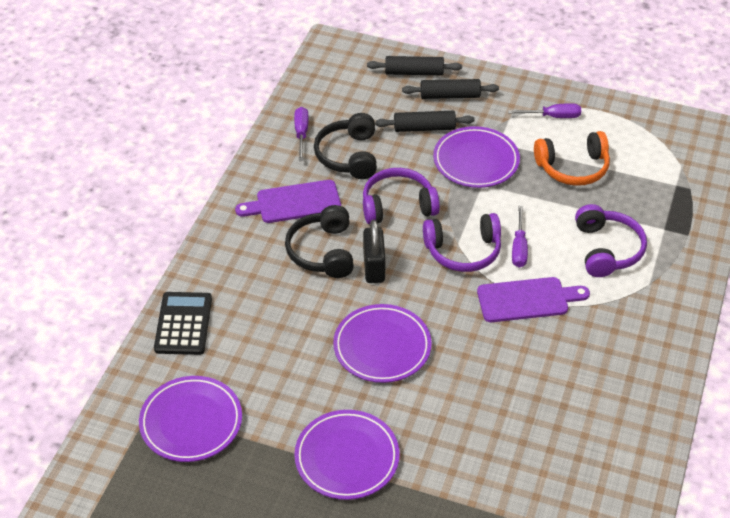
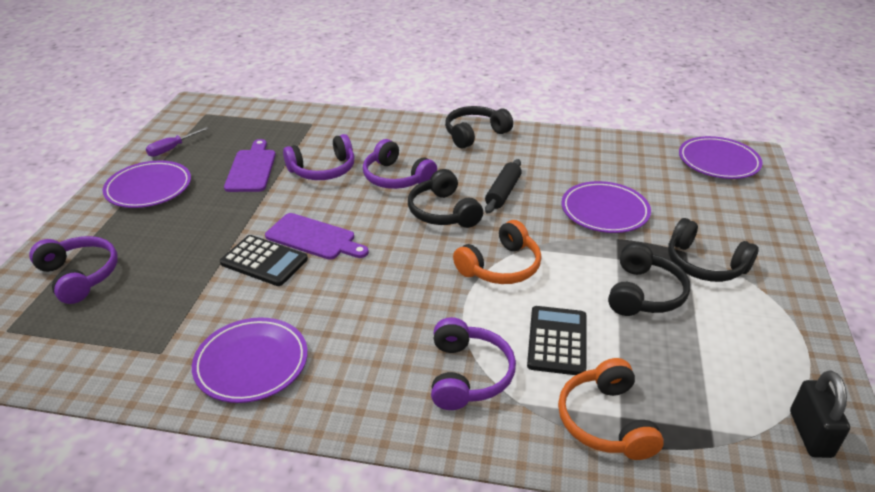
black calculator: [154,292,212,355] = 1 -> [220,235,308,286] [527,306,586,375] = 2
black headphones: [285,205,354,278] [314,113,377,179] = 2 -> [408,169,483,228] [445,106,513,148] [608,242,690,316] [668,218,759,282] = 4
black rolling pin: [367,56,462,76] [375,111,474,132] [402,79,499,99] = 3 -> [485,159,522,214] = 1
orange headphones: [534,131,610,186] = 1 -> [453,220,541,284] [558,358,664,460] = 2
purple headphones: [363,168,440,224] [423,213,501,272] [575,204,647,277] = 3 -> [29,236,118,304] [283,134,355,180] [363,139,437,189] [431,317,516,410] = 4
purple screwdriver: [294,107,309,161] [508,103,581,118] [512,206,528,267] = 3 -> [146,127,209,157] = 1

